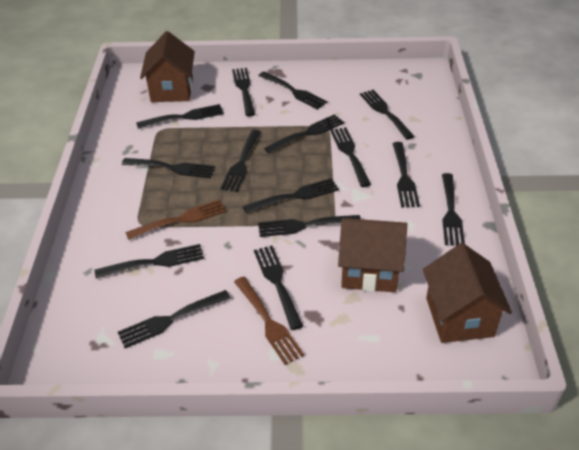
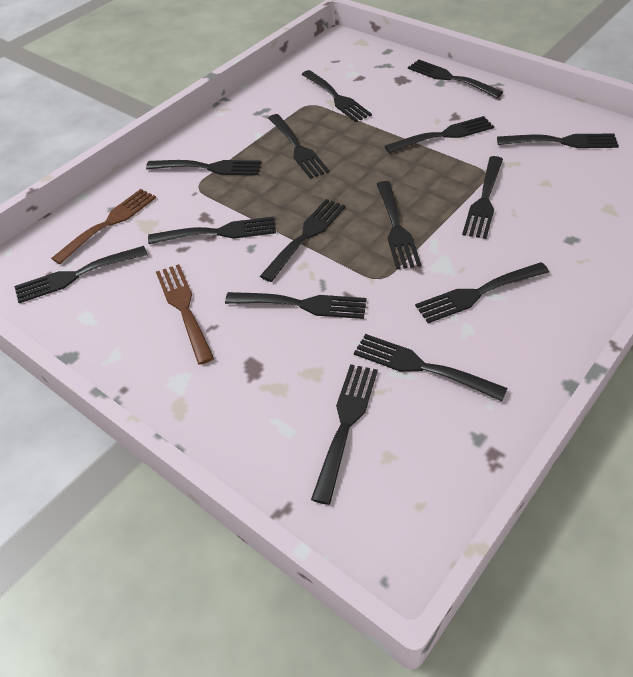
brown house: [140,31,195,102] [338,218,407,292] [423,243,512,343] = 3 -> none = 0

